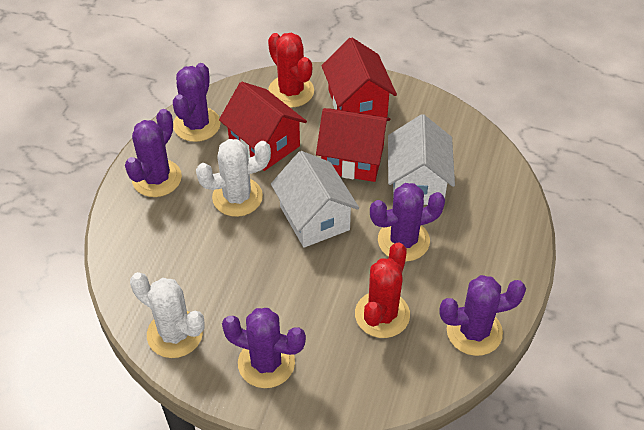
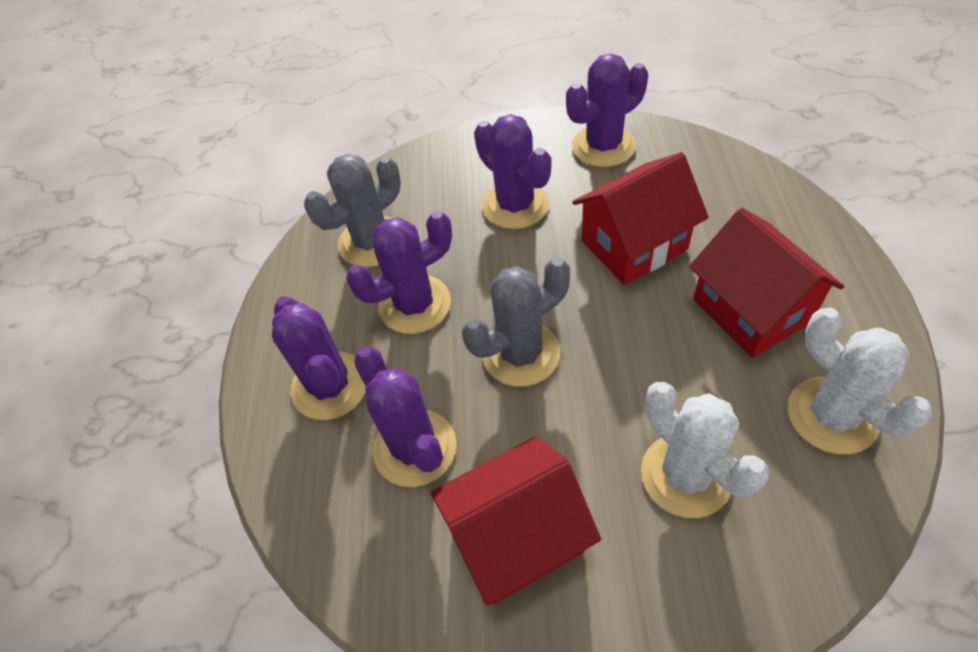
grey cactus: none = 0 -> [304,154,401,267] [462,257,570,387] = 2
red cactus: [268,32,314,108] [355,242,410,338] = 2 -> none = 0
white house: [271,151,359,248] [388,114,455,205] = 2 -> none = 0

